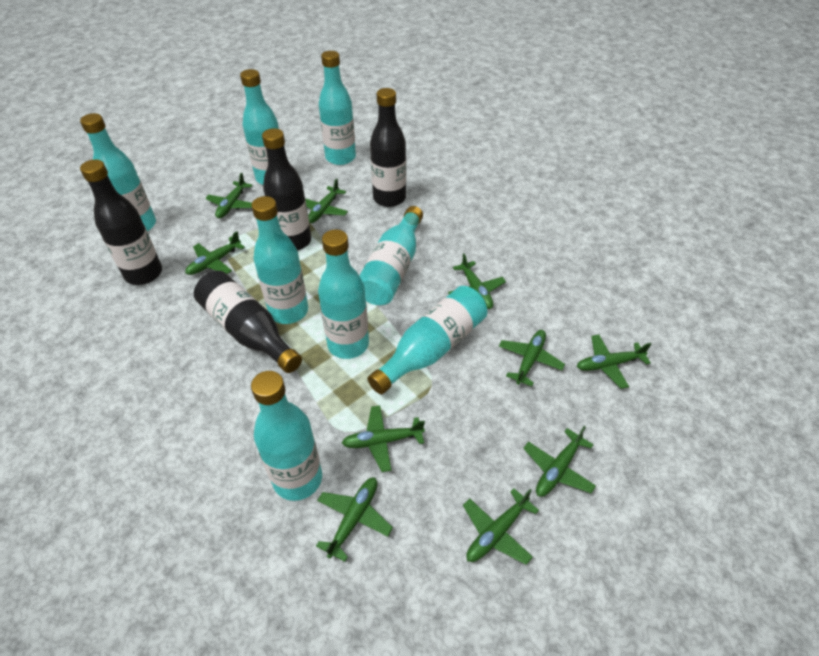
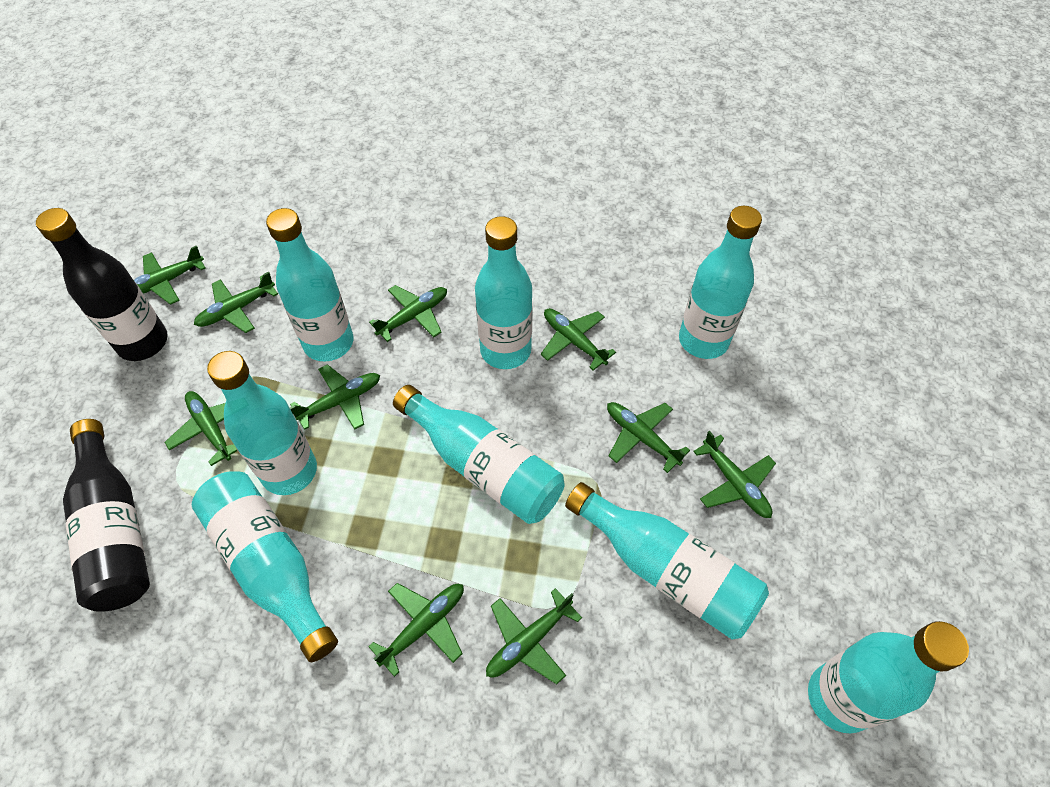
black bottle: [80,159,162,285] [194,271,302,373] [262,128,311,251] [370,88,406,207] = 4 -> [36,208,168,361] [63,419,150,612] = 2

